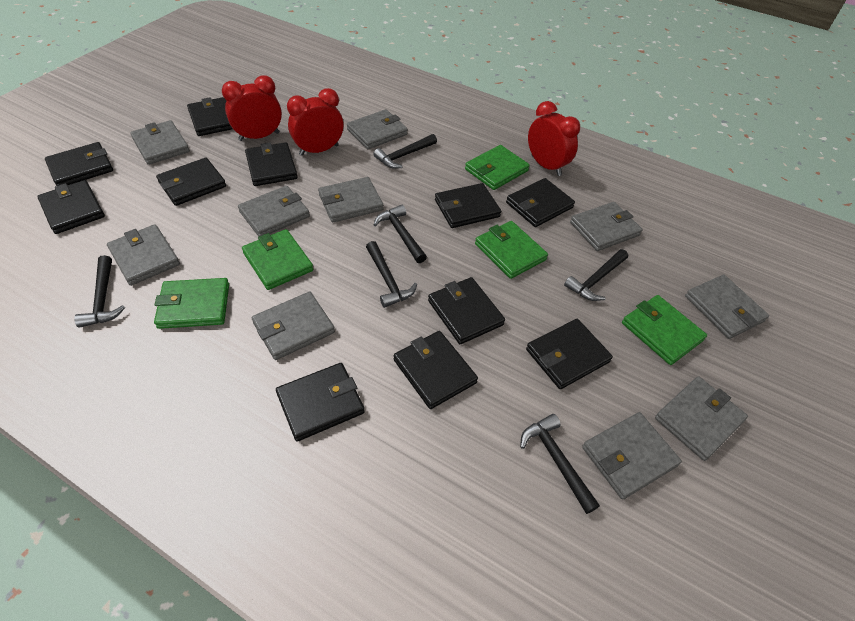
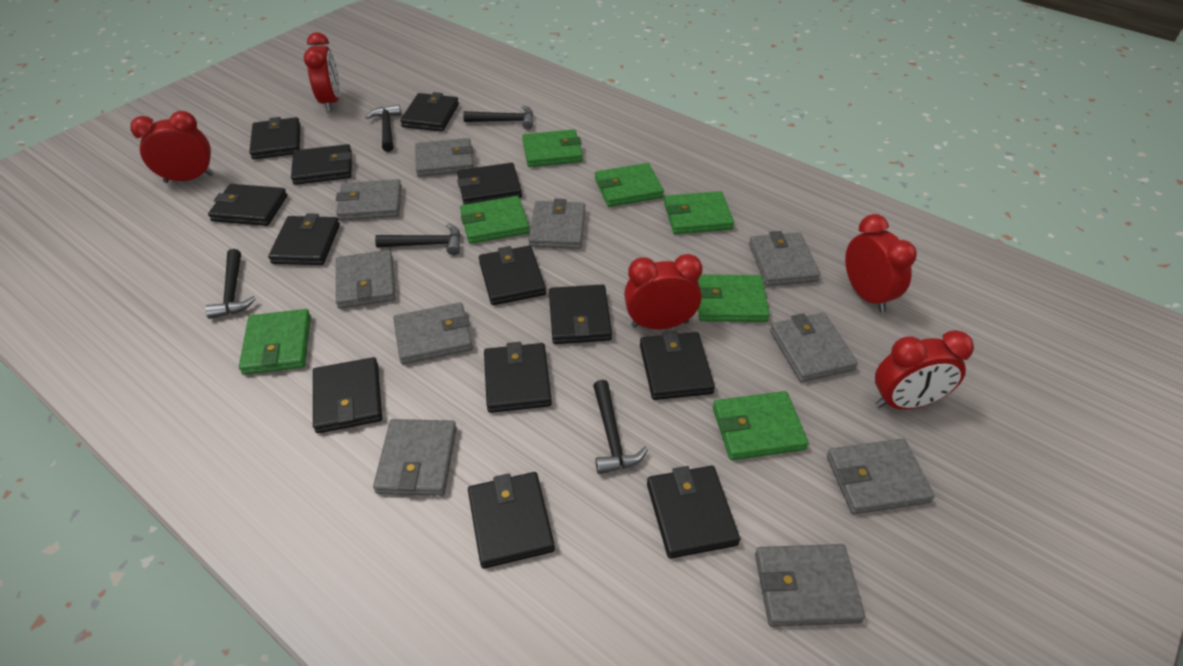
black hammer: [74,255,125,328] [366,241,417,308] [373,134,437,169] [374,205,427,263] [520,414,600,514] [564,249,628,301] = 6 -> [205,249,256,319] [365,104,401,152] [375,223,461,255] [463,105,534,129] [593,380,648,474] = 5
black wallet: [37,180,105,234] [45,142,113,186] [156,158,226,206] [187,97,233,136] [245,142,298,186] [276,363,365,442] [394,331,478,409] [428,277,505,344] [435,183,501,228] [506,178,575,227] [526,319,613,389] = 11 -> [208,184,287,226] [249,117,300,159] [268,213,340,265] [291,144,352,185] [313,357,382,433] [400,92,459,132] [457,163,522,205] [468,472,555,569] [479,246,546,305] [484,342,552,413] [549,284,612,344] [640,331,715,400] [647,466,740,559] = 13
green wallet: [154,278,229,329] [242,229,313,290] [465,145,530,190] [475,221,548,279] [622,295,707,365] = 5 -> [239,309,311,375] [460,196,530,244] [522,129,583,167] [595,163,664,207] [664,191,734,234] [698,274,770,322] [713,391,809,460] = 7
red clock: [222,75,282,141] [287,88,343,156] [528,101,580,176] = 3 -> [130,111,214,183] [304,32,340,112] [624,254,703,329] [845,214,917,312] [875,330,974,410] = 5

